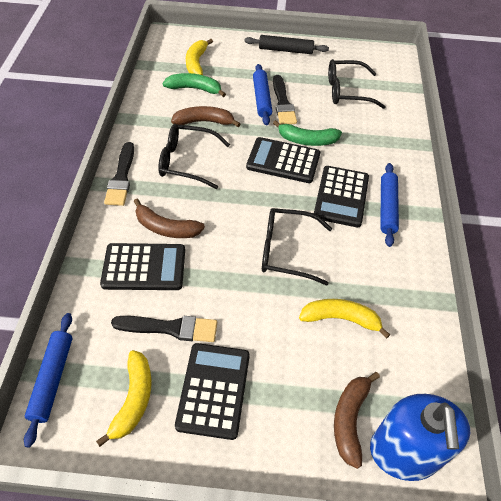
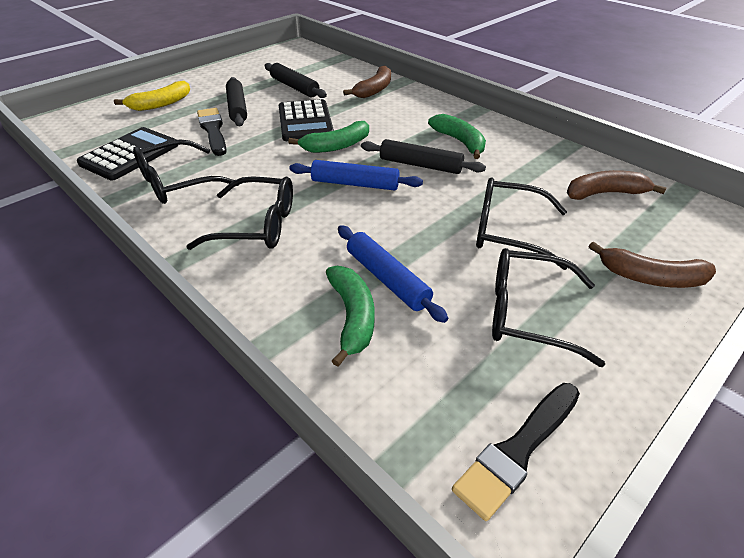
black brush: [104,142,134,206] [111,316,217,342] [273,75,297,124] = 3 -> [197,108,227,156] [452,383,580,521] = 2
black calculator: [100,243,185,290] [175,343,250,440] [246,137,320,183] [314,166,369,227] = 4 -> [77,127,178,180] [279,99,334,141] = 2
black glasses: [158,124,230,189] [262,208,332,285] [328,59,386,109] = 3 -> [133,139,239,204] [186,177,293,250] [476,177,567,270] [492,248,605,367] = 4
black rolling pin: [245,35,329,54] = 1 -> [226,77,247,126] [264,63,327,98] [361,139,486,174] = 3
blue rolling pin: [24,313,72,447] [253,64,272,125] [380,163,399,247] = 3 -> [289,160,423,190] [338,225,448,323] = 2
blue soap dispenser: [370,394,470,481] = 1 -> none = 0
green banana: [162,73,226,97] [273,120,342,146] = 2 -> [288,121,369,153] [326,266,374,367] [428,114,486,159] = 3
yellow banana: [96,350,152,447] [186,39,213,75] [299,299,390,339] = 3 -> [114,81,190,111] = 1

